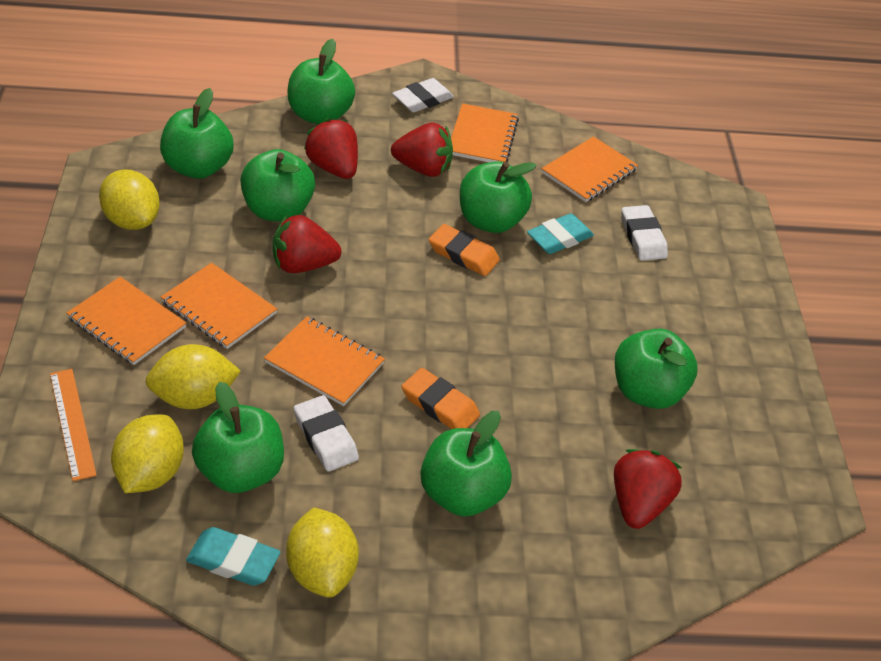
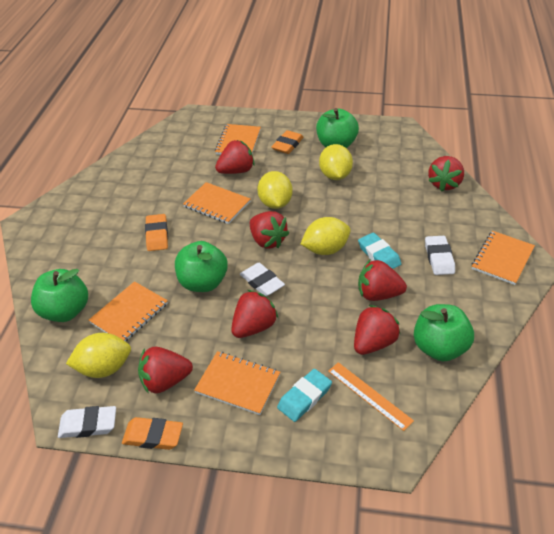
green apple: [160,88,234,179] [192,381,284,493] [240,149,315,222] [287,39,355,125] [421,411,512,517] [460,162,537,233] [615,329,698,409] = 7 -> [31,269,88,322] [175,241,228,292] [316,108,359,148] [414,304,474,361] = 4
orange eraser: [402,368,480,429] [429,224,500,276] = 2 -> [122,417,183,450] [145,214,168,251] [271,130,304,154] = 3
red strawberry: [273,214,342,273] [304,118,358,179] [391,123,453,177] [614,449,682,529] = 4 -> [138,347,193,394] [215,140,255,174] [231,290,278,338] [250,211,289,248] [354,305,400,355] [358,260,407,301] [428,156,464,192] = 7

